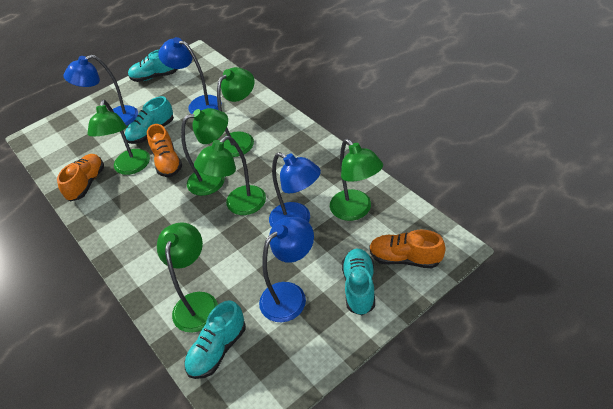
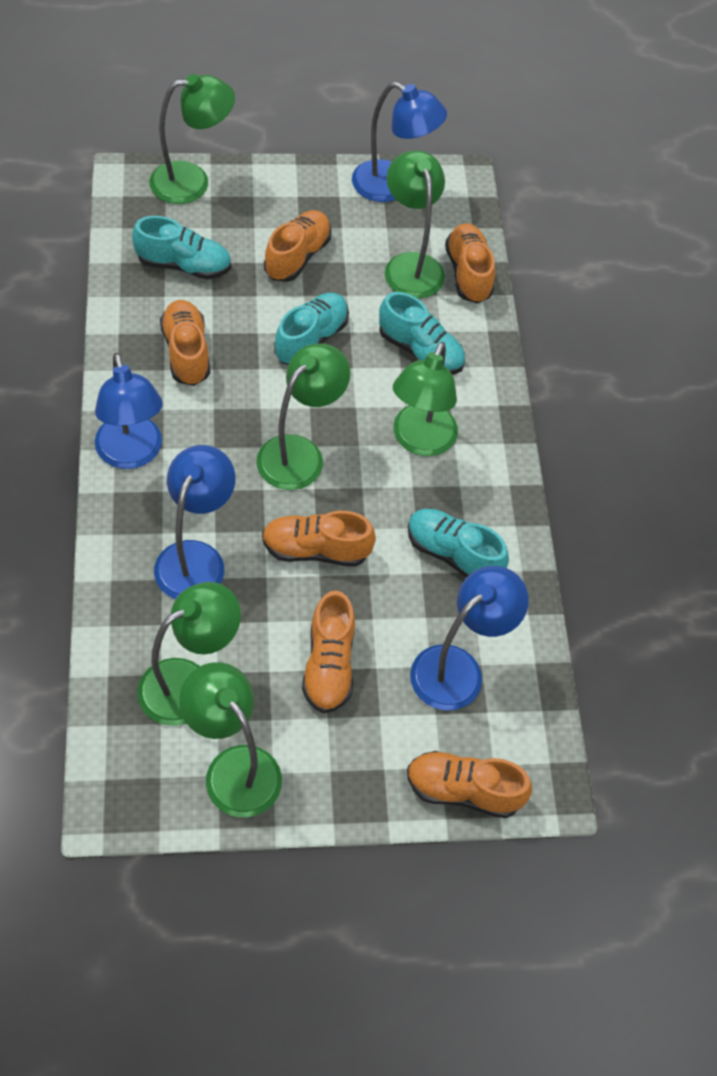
orange shoe: [57,154,104,202] [147,124,182,177] [369,230,446,268] = 3 -> [160,300,210,386] [262,511,376,567] [264,210,331,282] [302,590,355,713] [407,751,532,818] [445,223,495,303] = 6

